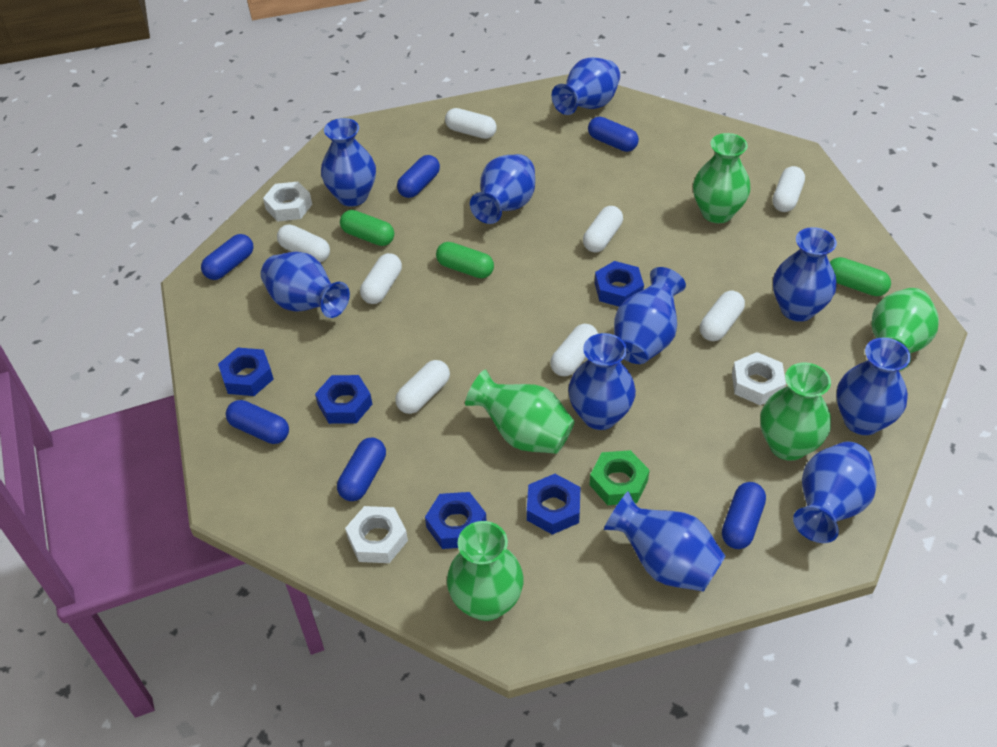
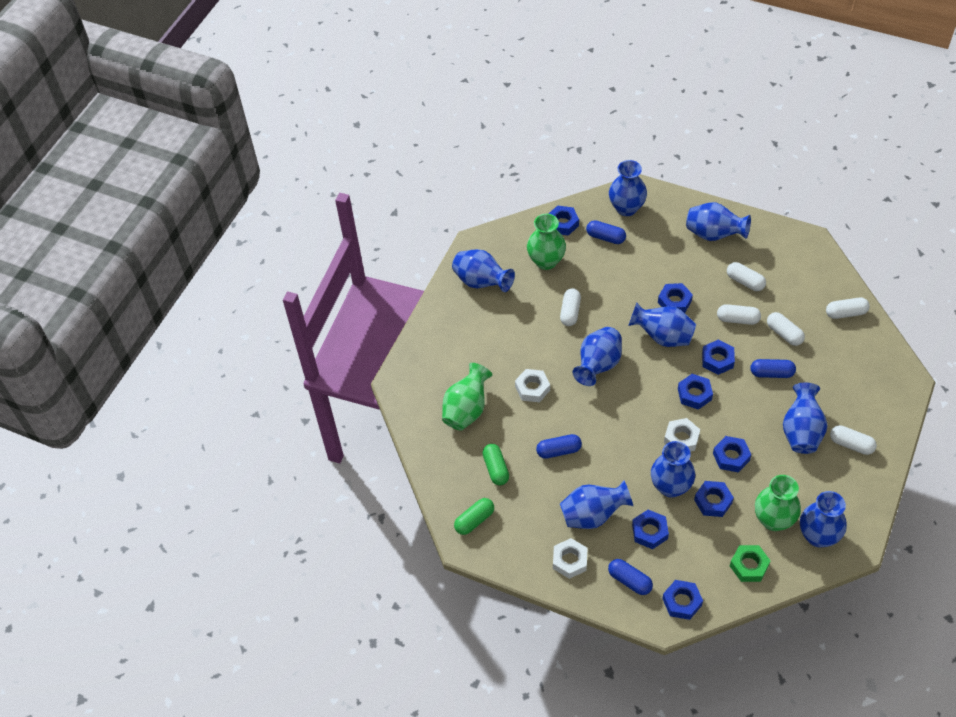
blue capsule: [201,234,253,280] [226,400,289,444] [337,438,386,501] [397,155,440,198] [588,117,639,152] [722,482,766,549] = 6 -> [536,434,582,459] [586,220,626,244] [608,559,653,595] [750,359,796,378] = 4
blue nut: [218,348,274,396] [315,375,372,424] [425,492,486,549] [527,474,580,535] [595,261,644,307] = 5 -> [549,205,579,236] [632,510,669,549] [658,283,693,313] [662,580,703,620] [678,374,713,410] [694,481,734,517] [702,339,735,375] [713,436,751,473] = 8
blue vase: [261,252,350,318] [321,118,376,207] [470,154,535,224] [551,57,620,115] [568,333,636,430] [604,491,726,592] [614,267,686,364] [773,227,837,322] [793,441,877,543] [836,338,911,435] = 10 -> [452,249,515,292] [560,480,633,529] [572,327,622,386] [609,160,647,216] [628,303,696,347] [651,441,695,498] [686,202,751,241] [783,383,827,454] [800,491,847,547] = 9
green capsule: [340,210,394,246] [436,242,494,278] [830,257,891,296] = 3 -> [454,498,494,535] [482,444,509,486] = 2
green vase: [447,521,524,621] [465,369,575,454] [693,133,751,223] [760,362,831,461] [872,288,939,371] = 5 -> [442,363,492,430] [527,214,566,270] [755,475,801,531] = 3
white capsule: [277,224,330,262] [360,253,402,304] [395,360,450,414] [445,108,497,139] [550,324,598,376] [583,206,623,253] [700,291,745,341] [772,166,805,212] = 8 -> [560,288,581,326] [717,304,761,325] [727,262,766,291] [767,312,805,346] [826,297,870,319] [830,425,877,455] = 6

